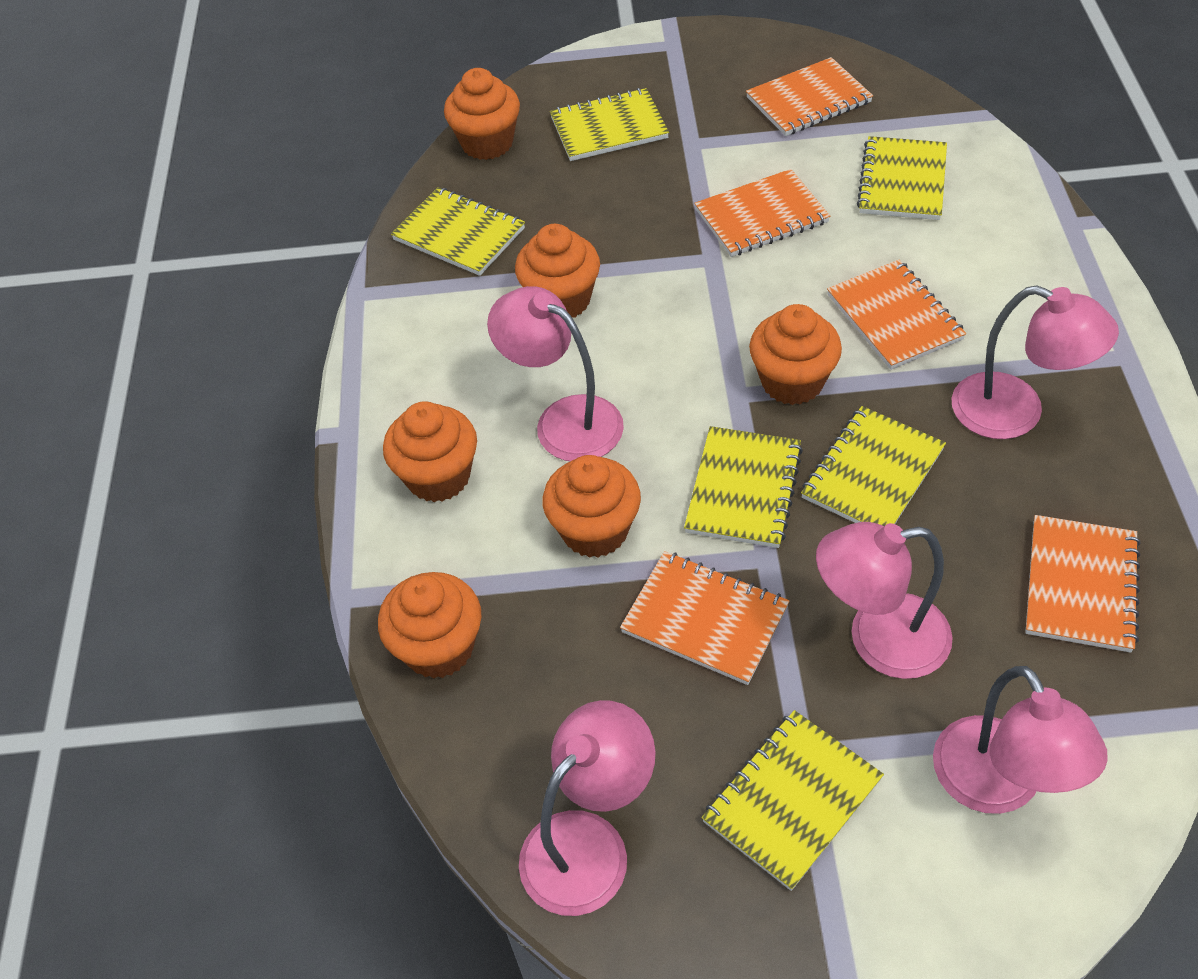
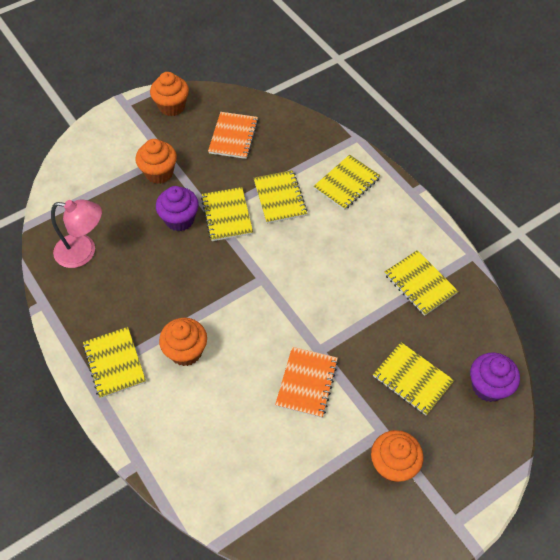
orange cupcake: [378,572,481,679] [383,401,477,502] [444,68,520,160] [515,224,600,318] [542,455,641,558] [749,304,842,405] = 6 -> [135,139,177,184] [150,72,189,116] [159,318,207,366] [371,430,424,482] = 4
orange notebook: [620,551,790,685] [695,169,830,257] [746,57,873,136] [827,260,966,370] [1025,515,1141,653] = 5 -> [208,112,259,159] [275,347,338,418] = 2
pink lamp: [487,286,624,461] [519,700,656,916] [816,522,953,679] [933,666,1108,814] [952,286,1119,439] = 5 -> [51,199,102,268] = 1
purple cupcake: none = 0 -> [156,186,199,231] [470,352,520,402] = 2

